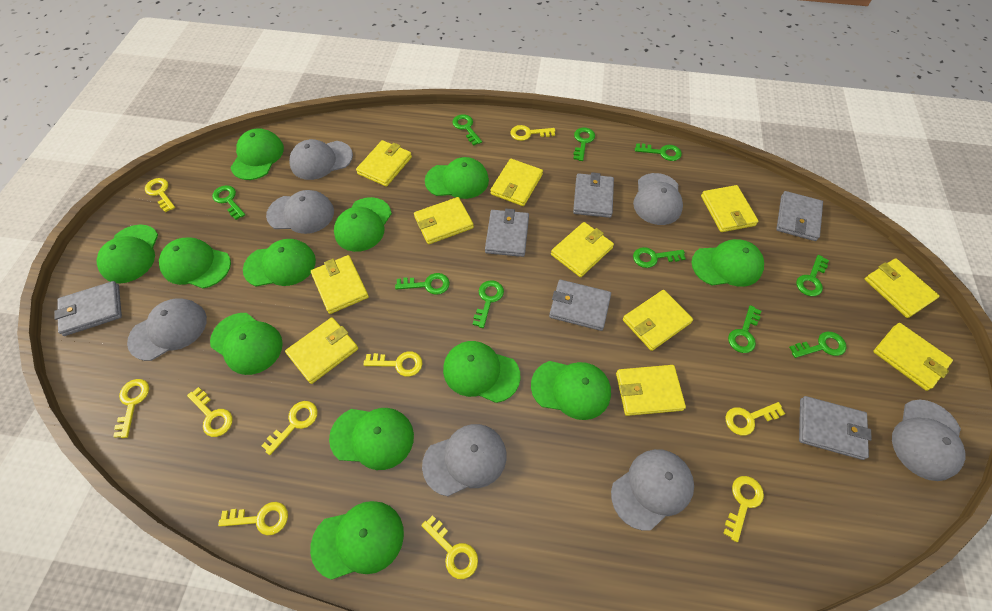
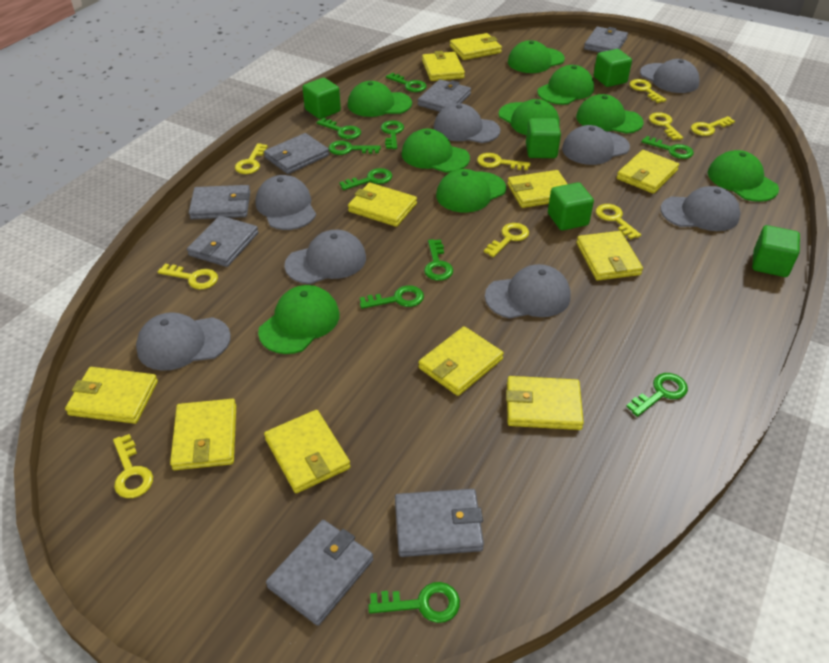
green cap: [96,225,158,283] [159,237,231,289] [210,313,283,375] [230,128,284,180] [243,239,316,286] [310,501,404,580] [329,408,414,470] [334,197,392,252] [425,157,489,199] [443,341,521,403] [531,361,611,420] [691,239,764,287] = 12 -> [258,285,339,354] [348,81,412,117] [401,129,470,173] [436,169,506,212] [499,99,560,135] [508,40,565,73] [537,65,594,105] [576,94,644,134] [708,150,779,202] = 9
green cube: none = 0 -> [302,78,341,119] [526,118,561,158] [548,182,594,230] [594,49,632,87] [752,225,800,277] = 5
grey cap: [127,298,207,361] [266,190,334,234] [289,139,353,180] [422,424,506,496] [611,449,694,531] [633,173,683,225] [892,400,965,481] = 7 -> [136,312,231,371] [256,175,316,230] [285,230,366,284] [434,103,500,143] [485,264,571,319] [562,125,630,165] [640,59,700,93] [661,186,740,231] = 8
grey wallet: [54,281,122,336] [485,209,529,257] [549,280,611,331] [573,173,614,218] [776,191,823,241] [799,396,872,460] = 6 -> [187,216,259,267] [189,185,250,219] [264,133,329,174] [266,520,373,626] [395,489,484,557] [418,79,471,112] [584,27,628,52] = 7
yellow key: [113,379,149,438] [145,178,175,212] [187,387,233,437] [218,502,288,535] [261,401,318,455] [363,351,422,377] [421,515,478,579] [510,125,555,141] [723,476,764,542] [726,402,785,436] = 10 -> [113,434,153,498] [158,264,218,289] [235,143,268,174] [477,153,531,170] [484,223,529,257] [596,204,641,240] [629,79,666,103] [649,112,683,140] [691,116,735,136] = 9

